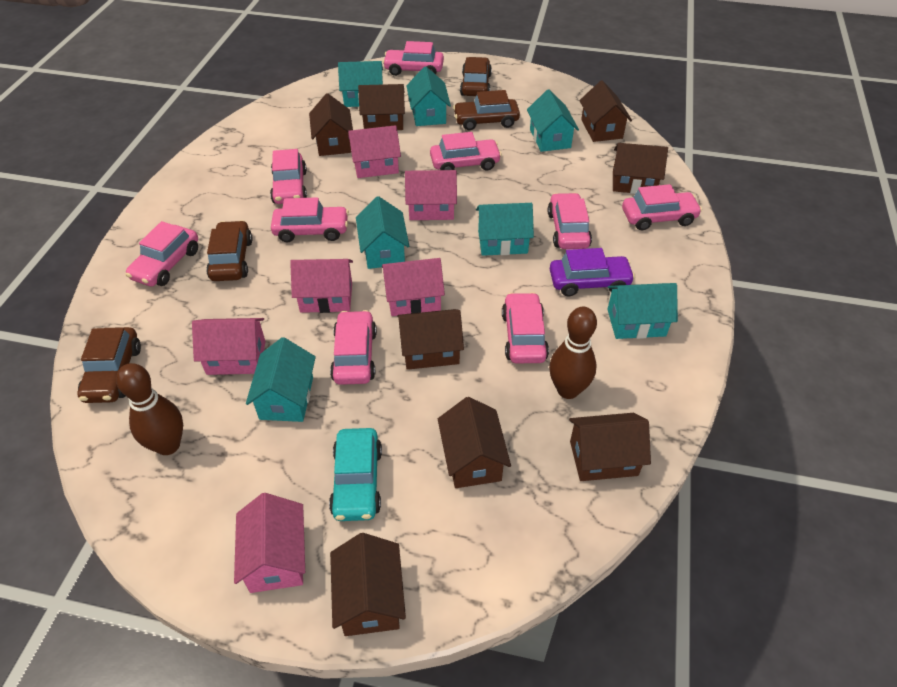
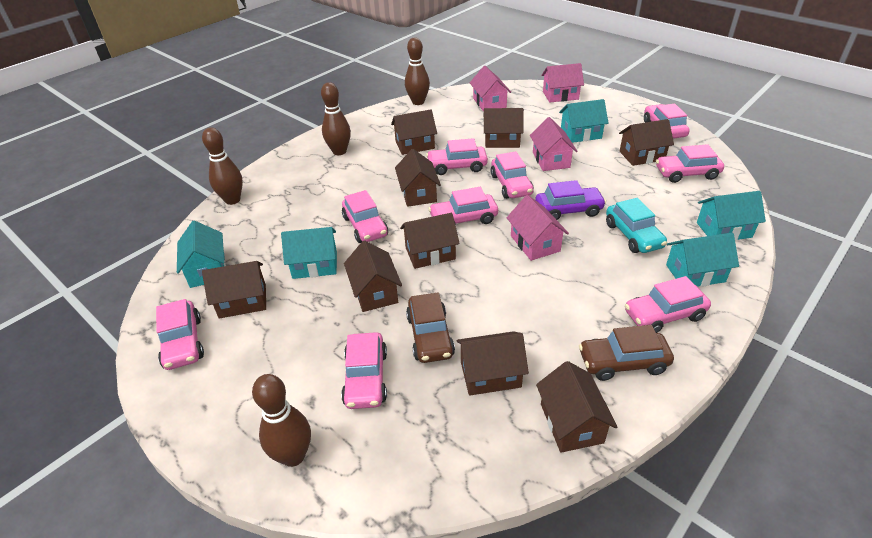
brown bowling pin: [116,363,183,455] [549,307,597,399] = 2 -> [202,127,243,205] [252,374,311,467] [321,82,351,155] [405,37,430,105] = 4
brown car: [77,327,141,403] [206,220,253,281] [453,90,520,130] [460,57,492,96] = 4 -> [406,293,455,363] [579,325,674,381] = 2
brown house: [309,93,353,156] [330,533,406,636] [358,84,405,130] [397,309,464,370] [438,397,511,488] [569,413,651,481] [579,81,632,142] [613,143,668,194] = 8 -> [202,261,266,319] [344,240,402,312] [391,110,437,155] [395,149,441,207] [400,213,460,269] [456,331,529,396] [483,108,524,148] [536,361,618,453] [619,119,674,166] = 9
pink house: [192,318,266,375] [234,493,305,593] [290,259,353,313] [348,125,401,178] [382,258,445,316] [405,170,457,220] = 6 -> [470,66,511,112] [507,195,569,261] [530,117,577,171] [542,63,584,102] = 4
turquoise house: [246,337,316,422] [338,61,383,107] [356,196,409,269] [406,66,451,126] [476,203,534,256] [527,89,579,152] [607,283,678,339] = 7 -> [177,221,226,288] [281,227,337,279] [559,99,608,143] [666,233,739,287] [697,191,766,241] = 5

